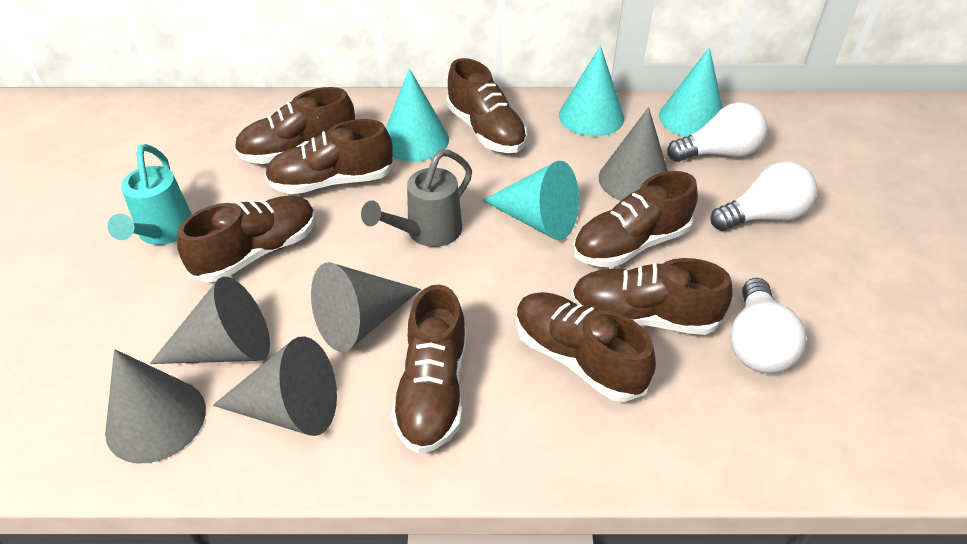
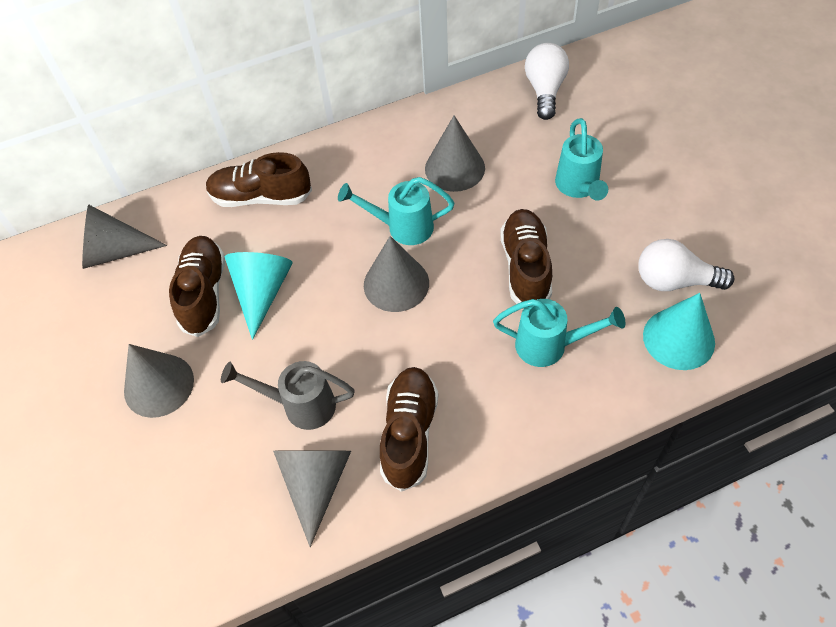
brown shoe: [177,195,316,282] [234,87,355,164] [265,119,394,194] [391,284,466,454] [446,58,527,153] [516,292,656,402] [571,258,733,335] [573,171,698,267] = 8 -> [169,236,225,337] [206,152,312,207] [380,367,438,492] [500,209,552,304] = 4
turquoise cone: [386,68,449,162] [482,161,579,240] [559,46,624,136] [659,47,723,137] = 4 -> [225,252,293,340] [643,293,715,370] = 2
turquoise watering can: [107,144,192,245] = 1 -> [338,177,454,245] [493,299,625,367] [555,118,608,200] = 3
white light bulb: [667,102,767,162] [710,161,817,231] [730,278,806,373] = 3 -> [525,43,569,120] [638,239,734,291] = 2

